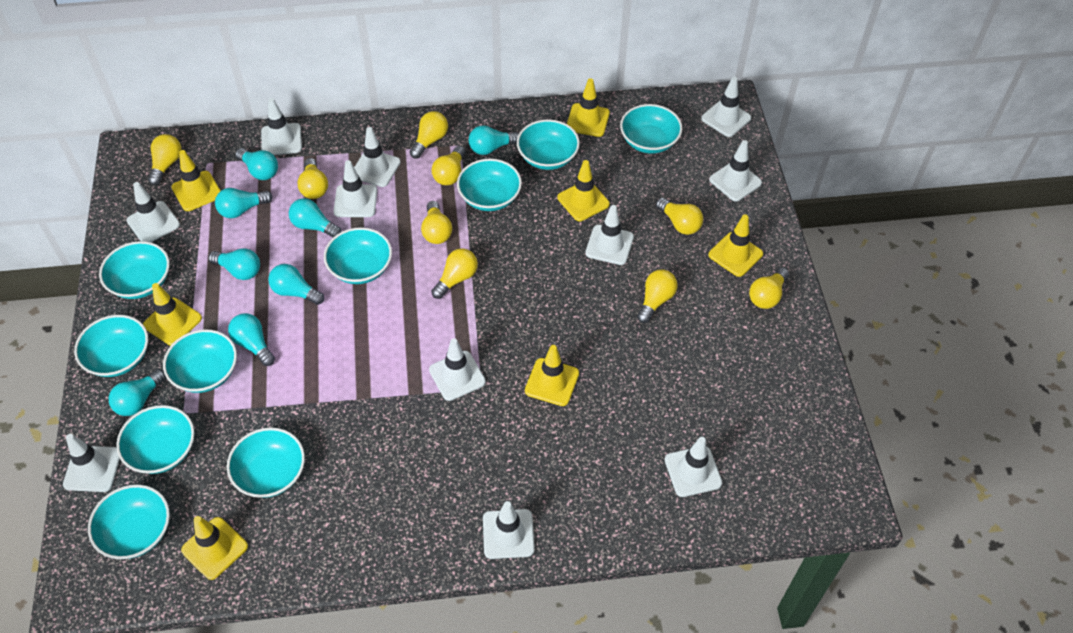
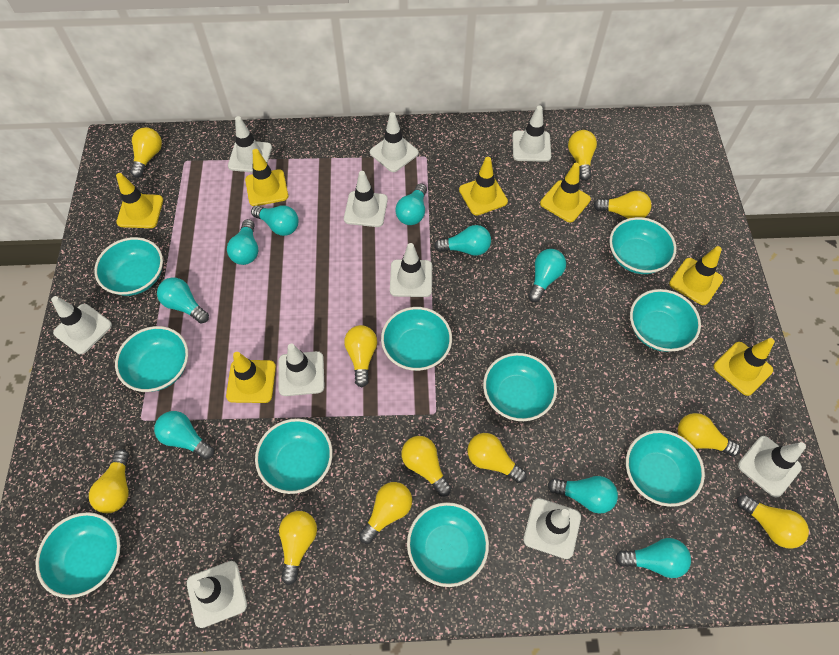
turquoise light bulb: [109,369,166,416] [208,248,260,280] [215,188,273,218] [228,313,275,366] [235,148,278,180] [268,264,324,305] [289,198,342,237] [469,125,519,155] = 8 -> [154,411,214,459] [157,277,209,323] [227,219,258,265] [251,205,299,236] [396,183,427,225] [434,225,491,256] [528,249,566,302] [548,476,618,514] [615,538,691,578] = 9
white traffic cone: [63,434,120,492] [126,182,180,242] [261,98,302,155] [334,160,377,217] [354,127,401,187] [429,338,486,401] [483,501,535,559] [585,205,634,265] [665,437,722,497] [701,77,751,137] [709,140,762,202] = 11 -> [51,296,112,354] [187,561,247,628] [228,116,272,173] [278,344,325,396] [344,171,388,227] [370,112,419,172] [390,243,432,297] [512,106,551,162] [523,498,581,559] [738,436,806,498] = 10
yellow light bulb: [148,134,181,185] [297,158,328,199] [410,111,448,158] [421,201,452,244] [431,248,478,299] [432,146,466,185] [637,269,678,323] [656,198,703,235] [749,268,789,309] = 9 -> [89,449,129,513] [130,127,162,178] [279,511,317,585] [344,325,377,387] [359,482,412,544] [402,436,451,496] [467,433,527,483] [568,130,597,181] [594,191,651,219] [678,413,741,457] [737,495,809,549] = 11

